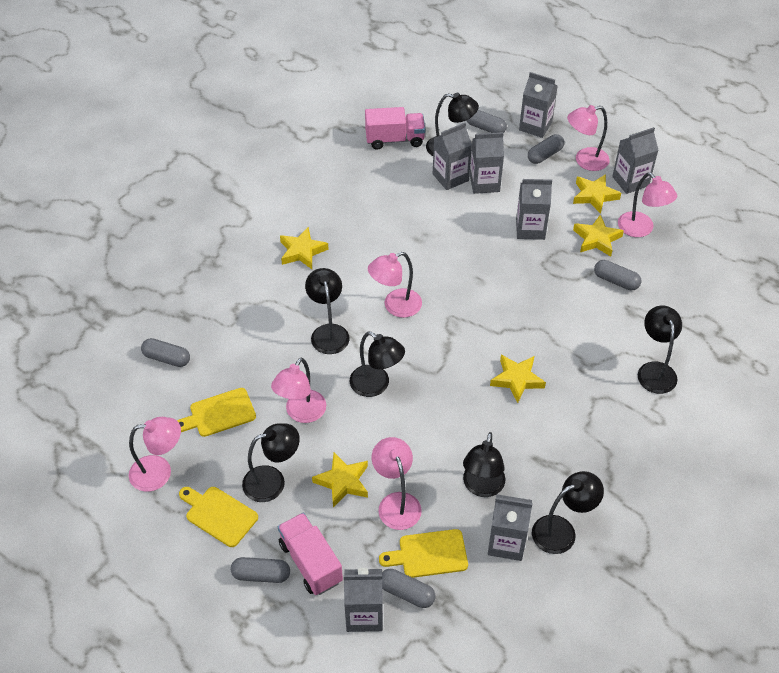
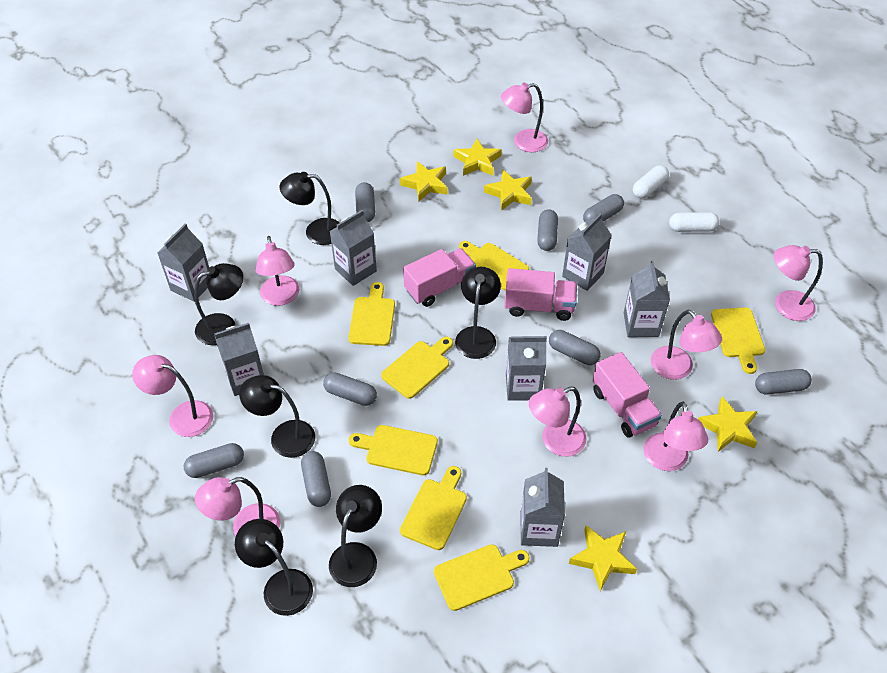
black lamp: [242,423,300,502] [305,268,350,354] [350,331,405,397] [426,93,479,156] [463,432,506,497] [532,471,604,554] [638,306,682,394] = 7 -> [194,263,243,345] [235,519,313,616] [239,375,315,458] [280,172,340,245] [329,485,382,587] [455,267,501,359] = 6
grey capsule: [141,338,190,367] [231,557,290,583] [382,569,435,608] [466,110,507,133] [528,134,564,164] [594,260,641,290] = 6 -> [183,443,244,478] [301,451,331,507] [323,372,377,406] [355,182,375,222] [537,210,558,251] [549,330,600,365] [583,194,624,222] [755,369,812,395] = 8
pink lamp: [129,417,181,492] [271,358,326,423] [368,252,422,318] [372,437,422,530] [567,105,610,171] [618,173,677,237] = 6 -> [132,355,213,437] [195,477,280,536] [256,236,299,306] [501,83,548,152] [529,387,586,457] [643,402,708,471] [651,310,722,380] [774,245,823,321] = 8
pink truck: [278,513,343,595] [365,107,425,150] = 2 -> [403,248,476,307] [504,268,577,321] [593,352,662,437] = 3
white capsule: none = 0 -> [633,165,669,199] [669,212,720,232] = 2
yellow cutting board: [177,388,256,437] [179,487,258,547] [379,529,468,578] = 3 -> [348,282,395,346] [349,425,438,475] [381,337,453,399] [400,466,467,550] [434,544,529,611] [459,241,529,291] [711,307,765,374] = 7

